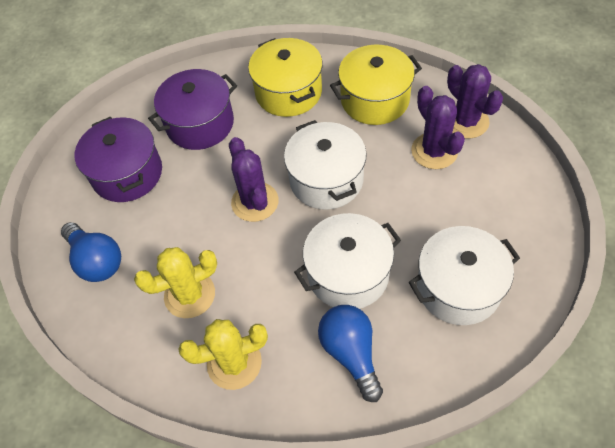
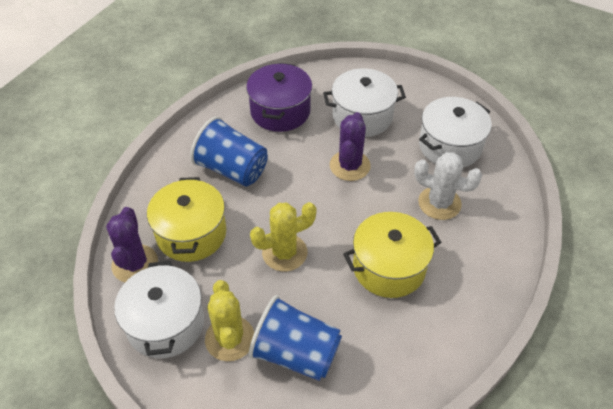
blue cup: none = 0 -> [190,116,268,187] [248,295,342,381] = 2
blue light bulb: [61,222,121,282] [318,305,383,402] = 2 -> none = 0
purple cactus: [229,137,279,222] [411,86,465,169] [447,64,503,139] = 3 -> [106,207,158,282] [330,112,371,181] = 2
purple pot: [75,117,162,202] [148,69,237,150] = 2 -> [246,63,312,132] = 1
white cactus: none = 0 -> [414,152,482,220] = 1

